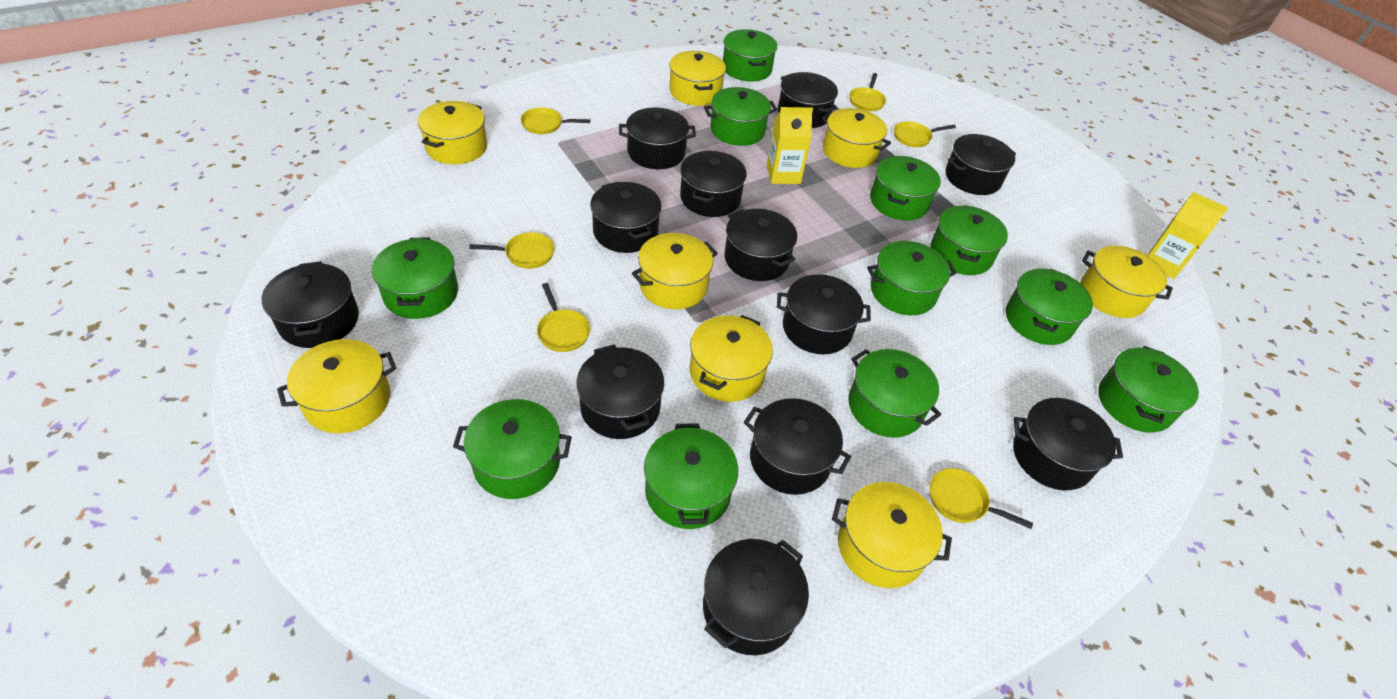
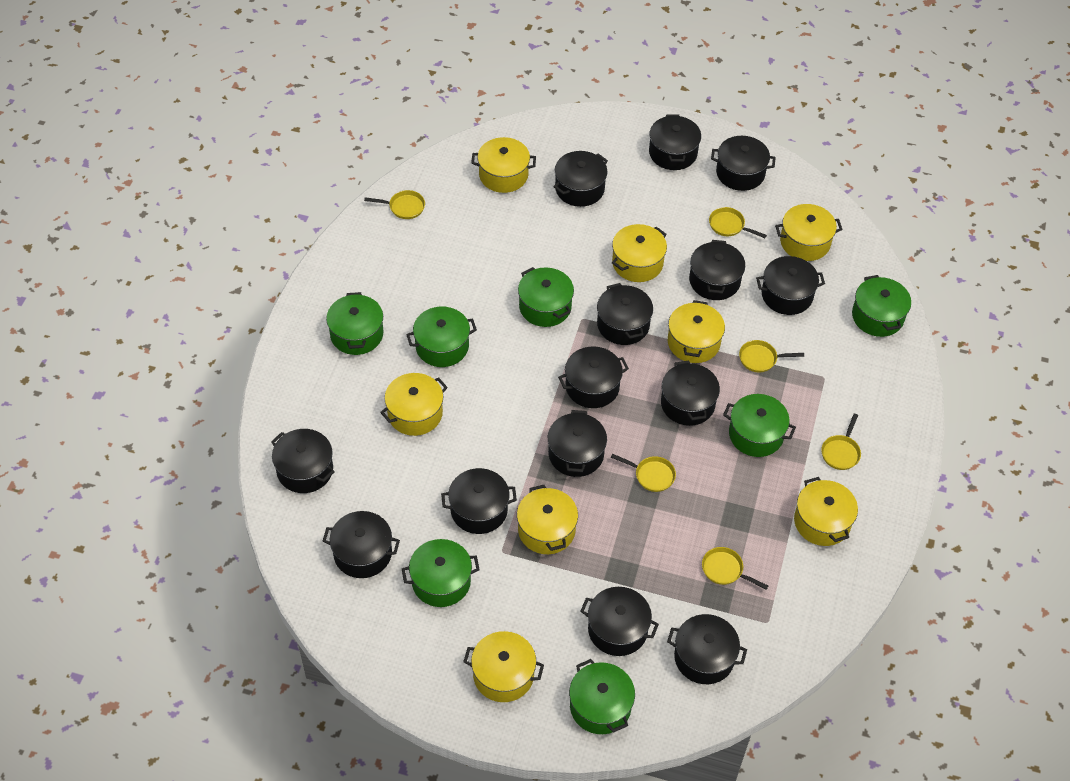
black pot: [261,261,359,348] [577,344,664,439] [590,182,661,253] [619,107,696,169] [680,151,747,217] [703,539,809,655] [724,209,797,281] [744,398,851,495] [777,274,871,354] [778,72,838,128] [946,134,1016,195] [1013,398,1123,490] = 12 -> [271,429,335,493] [323,511,400,578] [441,468,517,534] [548,410,607,477] [553,151,608,207] [558,346,629,408] [580,587,659,656] [597,283,653,345] [649,115,701,170] [661,360,720,426] [667,614,747,684] [689,240,745,300] [711,136,776,191] [756,256,825,315] = 14
green pot: [372,237,458,319] [453,399,572,499] [644,423,738,529] [704,87,777,146] [723,29,777,81] [848,349,941,438] [867,241,956,315] [870,156,941,220] [930,205,1008,275] [1006,269,1093,345] [1098,346,1199,433] = 11 -> [326,292,383,355] [402,539,480,607] [406,307,477,367] [518,267,574,327] [569,659,635,734] [723,394,796,457] [852,275,911,337] = 7
yellow carton: [767,107,813,184] [1148,192,1228,279] = 2 -> none = 0

